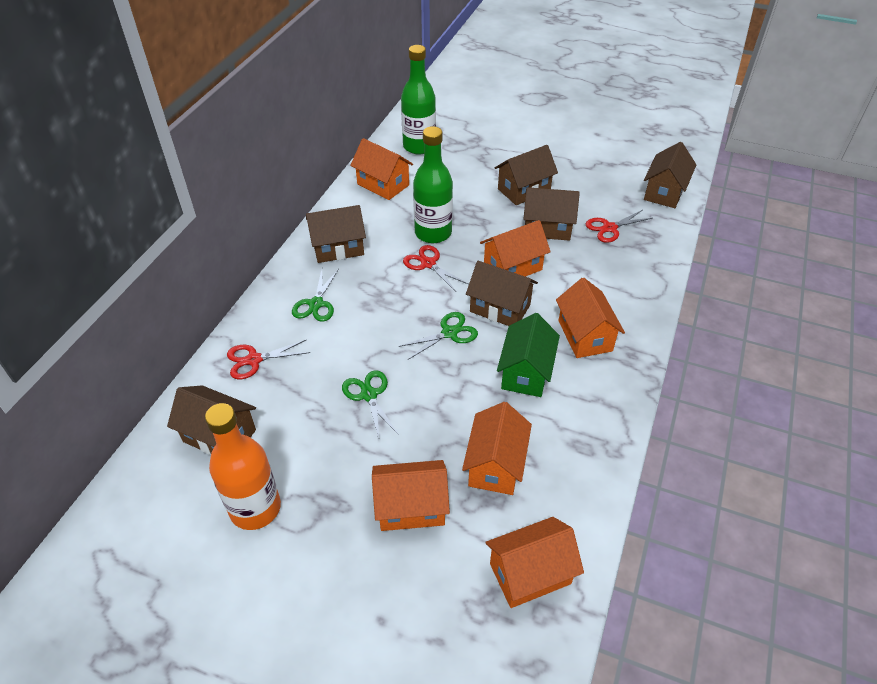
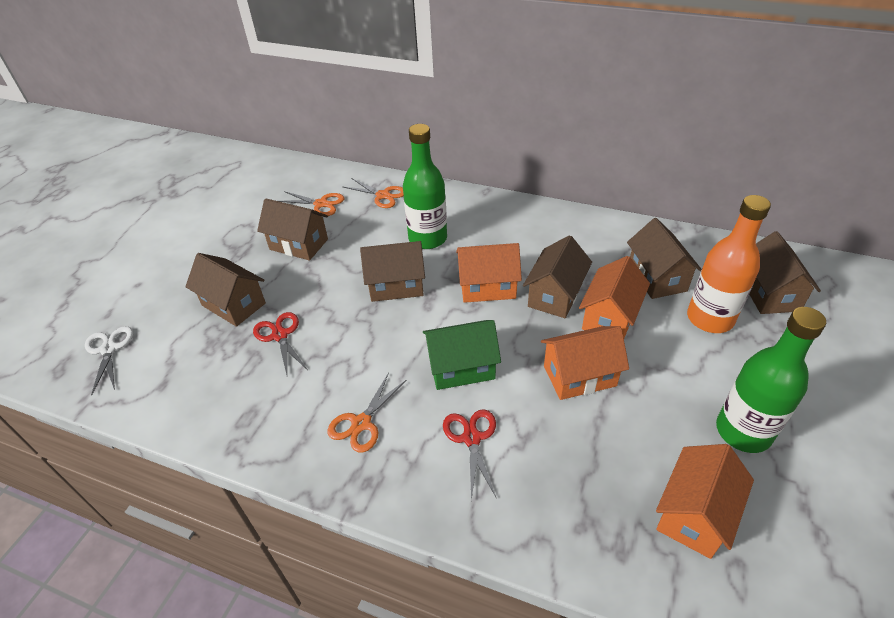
green scissors: [292,269,339,322] [342,370,399,439] [398,312,478,360] = 3 -> none = 0
orange house: [350,138,413,200] [372,460,450,531] [462,402,532,495] [480,220,550,277] [485,517,584,608] [556,277,625,358] = 6 -> [456,243,522,303] [541,326,629,400] [579,256,650,338] [656,444,754,559] = 4
orange scissors: none = 0 -> [279,191,344,216] [328,372,406,453] [343,178,404,208] = 3
red scissors: [227,339,310,379] [403,245,468,292] [586,210,652,243] = 3 -> [253,312,308,375] [443,409,496,500] = 2
white scissors: none = 0 -> [85,326,133,396] = 1

